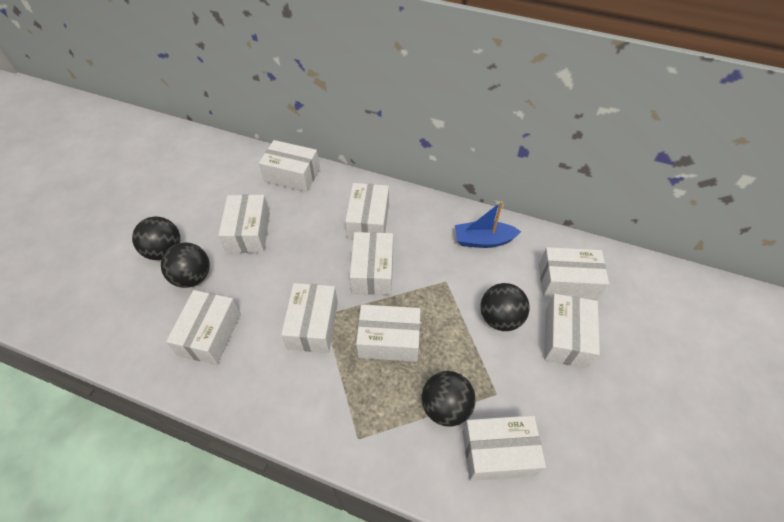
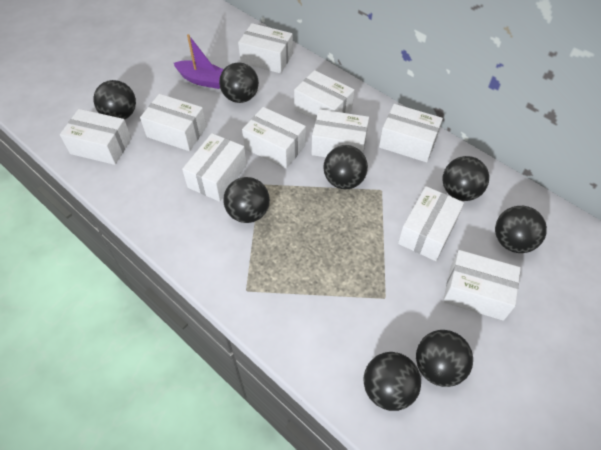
black ball: [132,217,180,260] [161,242,210,288] [421,371,476,427] [480,283,530,331] = 4 -> [93,80,136,120] [219,62,259,103] [223,177,270,223] [323,145,368,189] [364,352,421,411] [416,330,473,387] [442,156,489,201] [495,206,547,253] = 8
blue boat: [455,201,521,248] = 1 -> none = 0
purple boat: none = 0 -> [174,34,224,89] = 1

